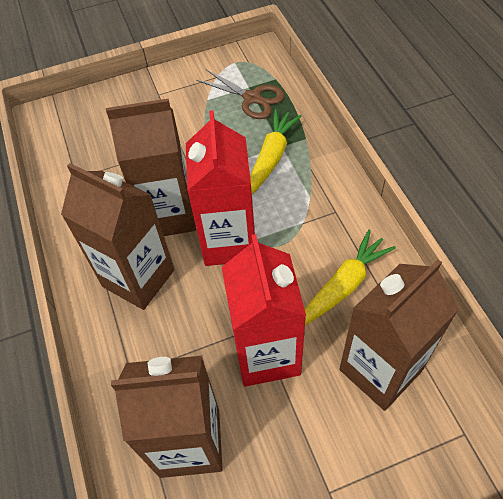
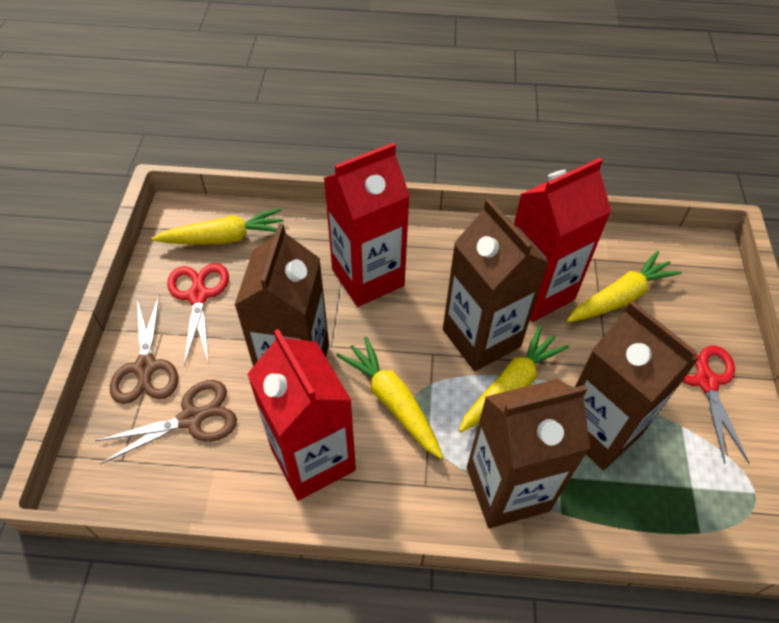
brown scissors: [196,69,285,119] = 1 -> [95,380,237,464] [110,294,178,404] = 2
red carton: [186,110,255,266] [222,234,306,387] = 2 -> [247,329,356,500] [324,143,410,307] [514,158,611,322] = 3
red scissors: none = 0 -> [167,263,229,366] [682,346,749,464] = 2
yellow carrot: [250,109,301,194] [305,230,396,325] = 2 -> [151,208,286,245] [336,336,443,459] [459,326,569,432] [567,251,682,322] = 4

